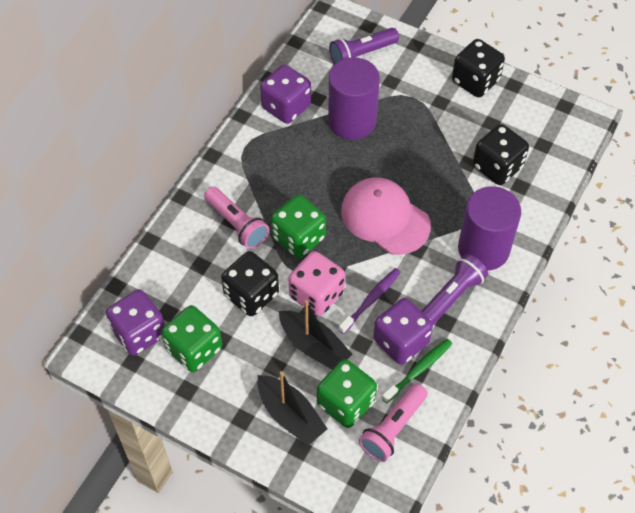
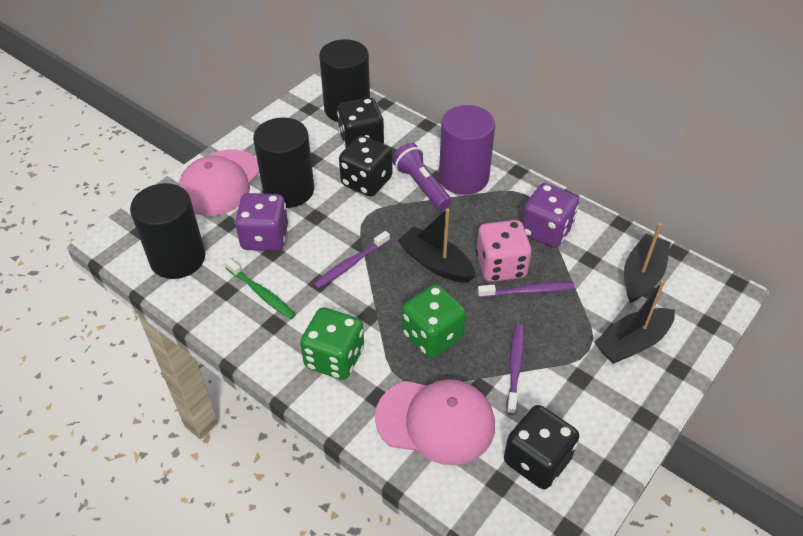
black boat: [257,371,327,446] [279,300,352,369] = 2 -> [398,208,476,283] [594,280,675,364] [624,223,670,303] = 3
black cylinder: none = 0 -> [130,183,205,279] [253,117,314,208] [319,39,370,122] = 3
green dice: [161,305,222,372] [271,195,326,258] [317,359,377,428] = 3 -> [300,307,364,380] [402,284,466,358] = 2
pink cap: [341,177,431,255] = 1 -> [178,149,259,216] [375,379,495,465] = 2
pink flashlight: [204,187,269,249] [359,383,428,462] = 2 -> none = 0
purple cylinder: [328,57,380,140] [458,186,521,271] = 2 -> [439,105,495,194] = 1
purple dice: [106,289,165,356] [260,64,311,124] [373,298,433,365] = 3 -> [235,193,288,251] [522,183,579,248] = 2
purple flashlight: [329,28,399,65] [421,254,488,325] = 2 -> [392,143,452,210] = 1
purple toothbrush: [338,268,401,334] = 1 -> [314,231,390,289] [477,282,575,298] [506,324,524,415] = 3

